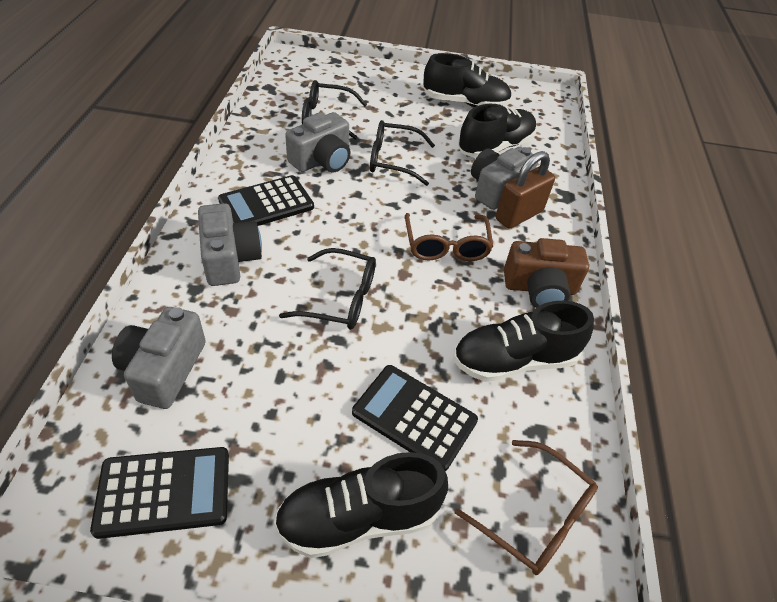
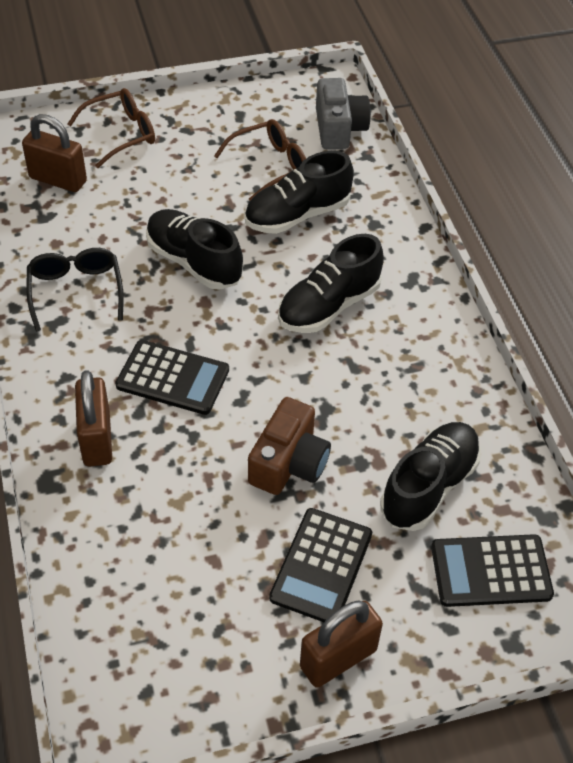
black glasses: [279,248,376,330] [302,80,367,140] [370,120,435,186] = 3 -> [26,248,124,332] = 1
brown padlock: [496,151,555,229] = 1 -> [22,114,87,192] [75,370,112,467] [300,600,383,688] = 3
grey camera: [112,307,206,409] [198,203,262,286] [285,112,351,172] [471,147,538,210] = 4 -> [316,78,371,149] = 1

